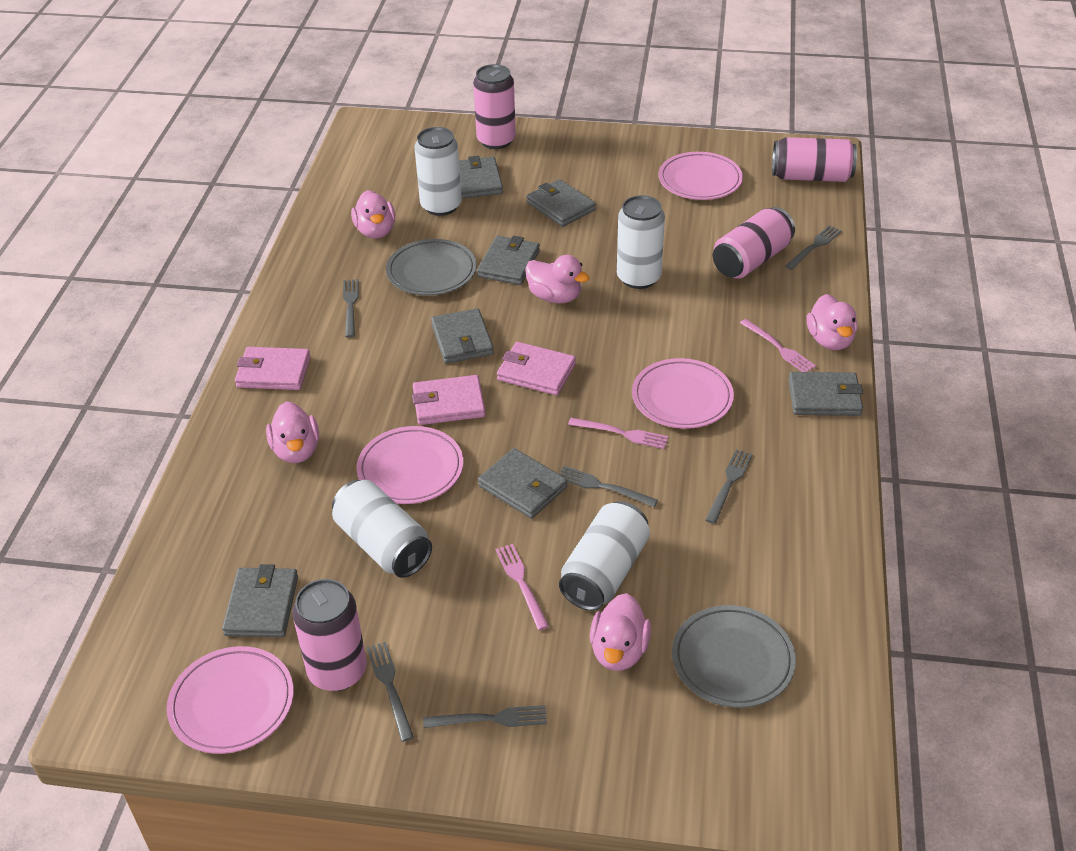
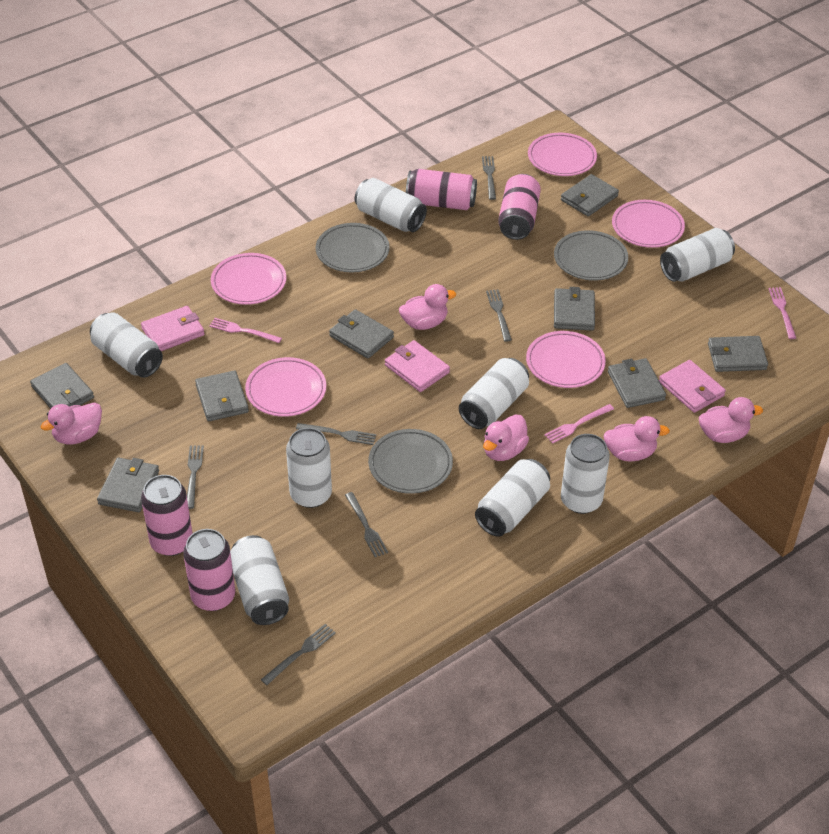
grey plate: [386,239,477,296] [672,605,796,708] = 2 -> [316,223,390,273] [368,429,453,494] [554,230,628,281] = 3
grey wallet: [222,564,298,637] [431,308,494,364] [459,156,503,198] [477,236,540,285] [478,448,567,519] [526,179,596,227] [788,372,863,416] = 7 -> [30,363,94,409] [97,458,159,512] [195,370,249,421] [329,309,394,358] [554,287,595,331] [561,174,619,216] [608,358,666,408] [708,336,768,372] = 8
pink plate: [167,646,294,754] [357,426,463,504] [632,358,734,429] [659,152,743,200] = 4 -> [211,253,286,305] [245,357,326,417] [526,331,606,388] [528,133,597,176] [612,200,685,248] = 5
white can: [332,480,432,578] [414,127,462,216] [559,501,650,611] [617,195,665,289] = 4 -> [90,312,163,378] [230,535,289,625] [286,428,332,508] [355,178,427,232] [459,358,529,429] [475,459,550,537] [561,434,610,514] [660,228,735,282] = 8

